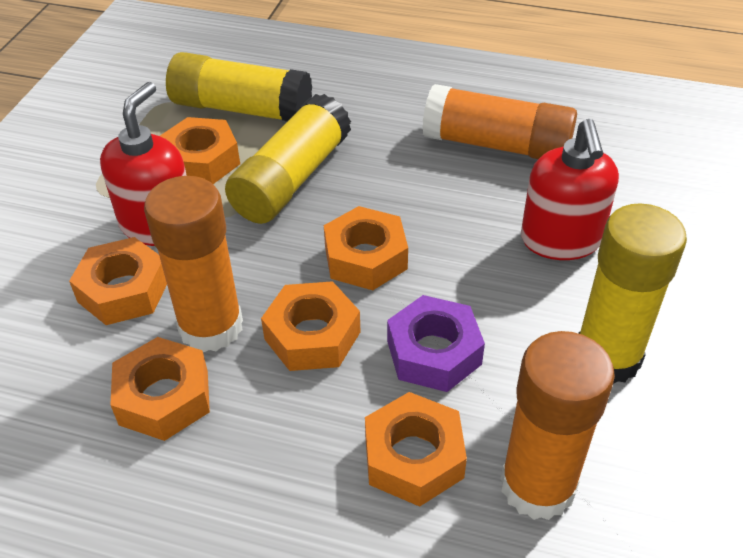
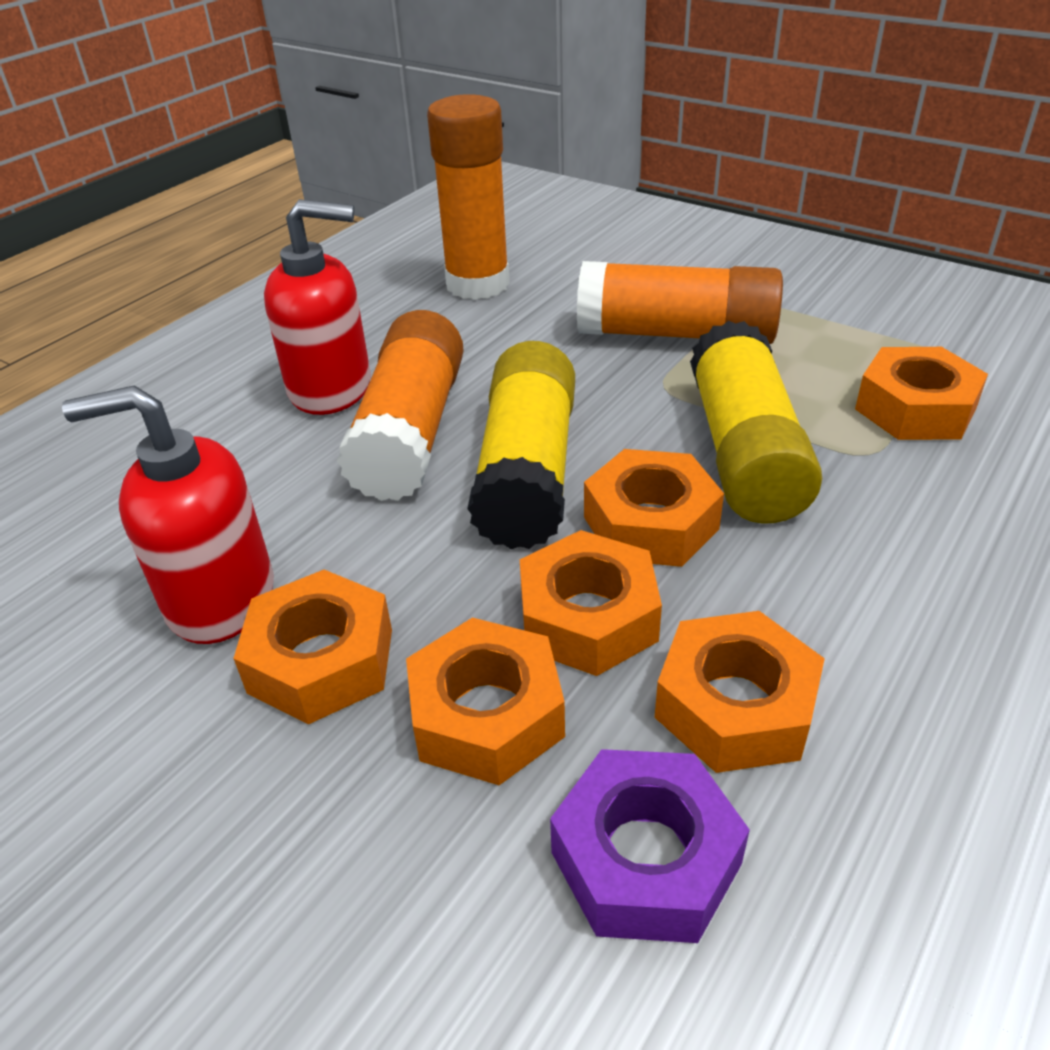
yellow glue stick: [166,52,312,122] [225,94,351,224] [578,203,687,384] = 3 -> [467,341,575,549] [690,321,822,524] = 2

